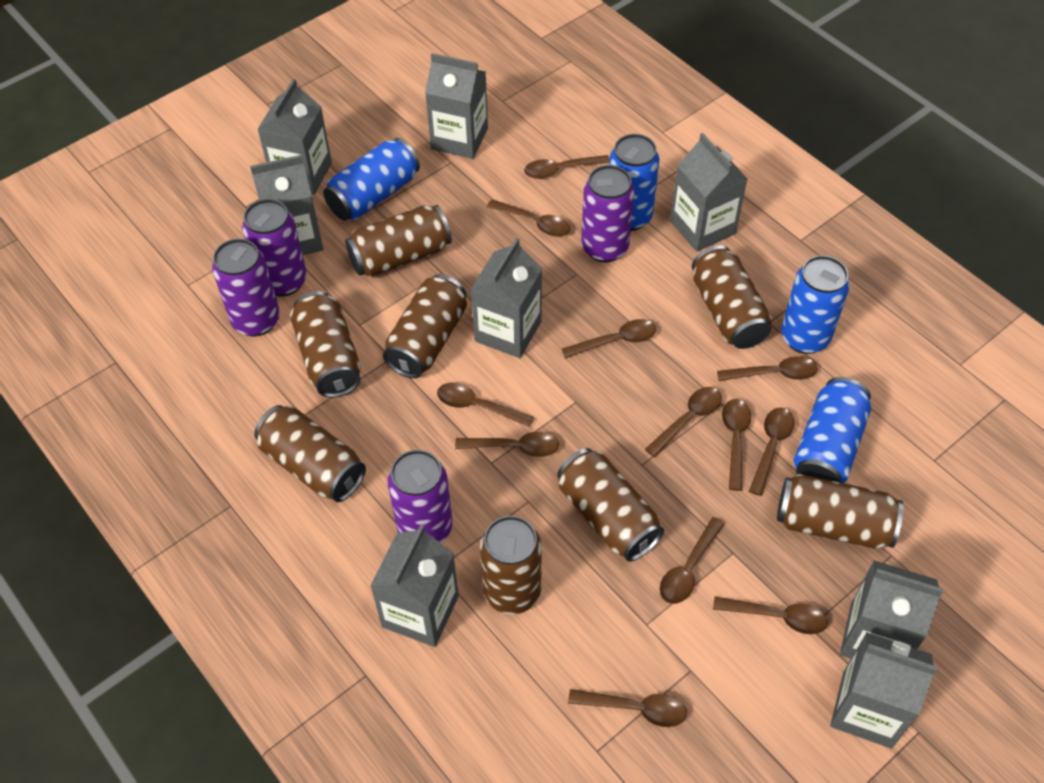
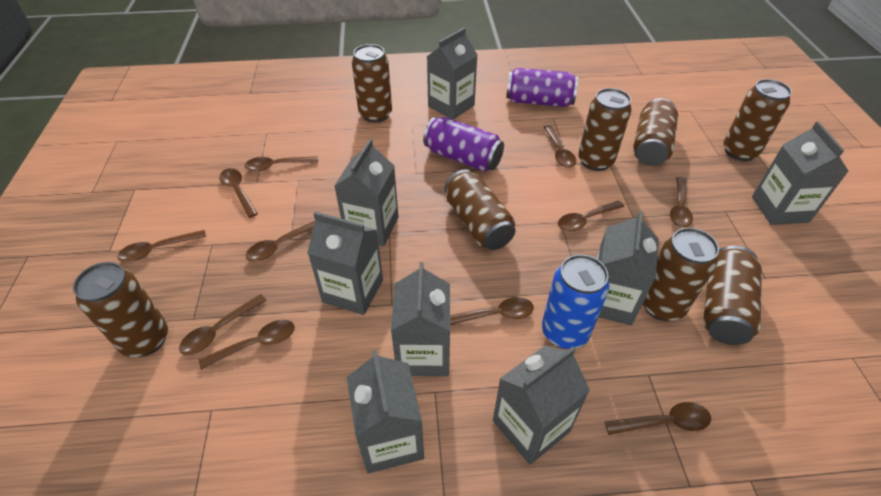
blue can: [323,138,420,220] [609,134,659,231] [781,255,850,354] [793,377,871,483] = 4 -> [542,254,609,349] = 1
brown spoon: [437,383,534,427] [455,432,559,457] [487,199,570,237] [524,155,610,179] [562,319,656,358] [568,689,687,727] [645,387,722,457] [660,517,724,604] [713,596,828,634] [717,356,818,381] [722,399,751,491] [749,408,795,496] = 12 -> [117,230,206,262] [179,294,267,355] [198,320,295,370] [219,168,258,218] [244,156,318,171] [246,221,315,261] [450,297,534,325] [544,125,576,168] [558,201,624,232] [605,402,711,435] [670,177,693,227] = 11
purple can: [212,239,280,337] [242,199,307,297] [388,450,453,543] [581,165,635,262] = 4 -> [423,117,504,172] [506,68,578,107] = 2

